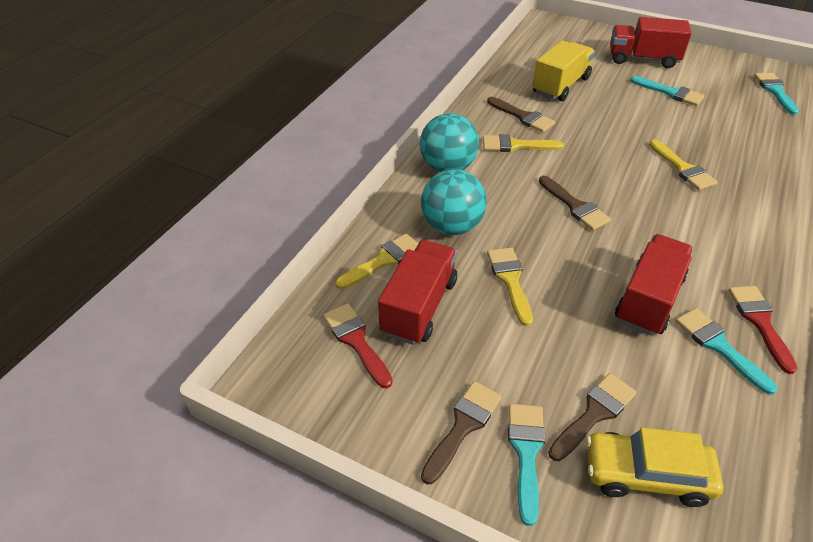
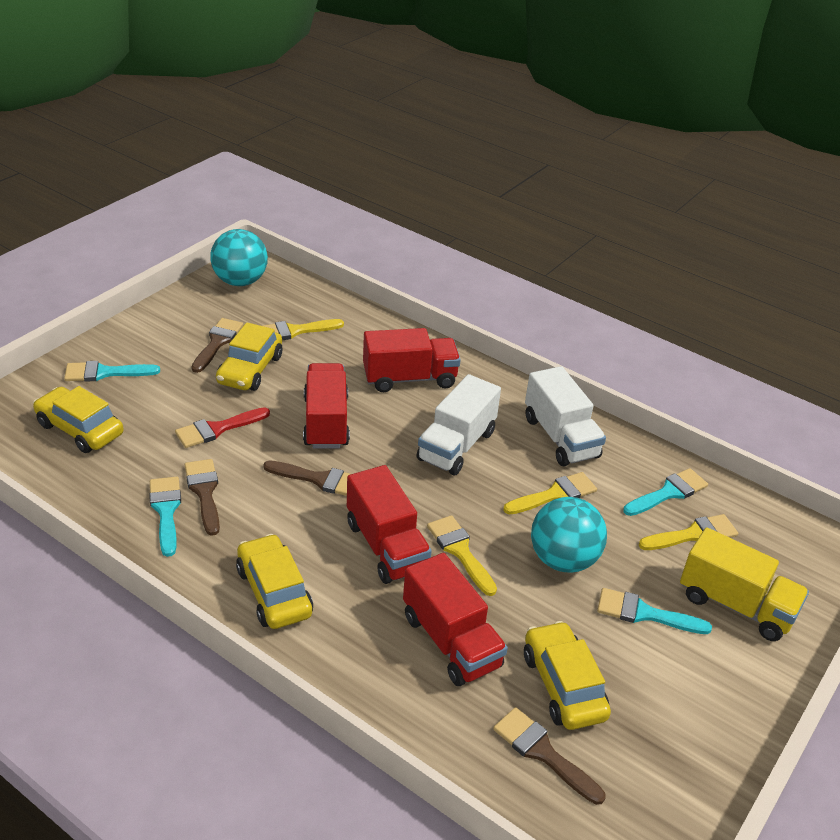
red brush: [323,303,393,388] [728,286,798,374] = 2 -> [175,407,270,448] = 1
red truck: [378,240,457,345] [610,17,692,68] [615,234,693,335] = 3 -> [303,363,350,449] [347,465,432,584] [363,328,461,392] [403,553,508,686] = 4
white truck: none = 0 -> [416,374,501,475] [525,366,606,466] = 2
yellow car: [586,427,724,507] = 1 -> [33,386,124,453] [216,322,282,391] [236,534,313,629] [524,621,611,730] = 4

